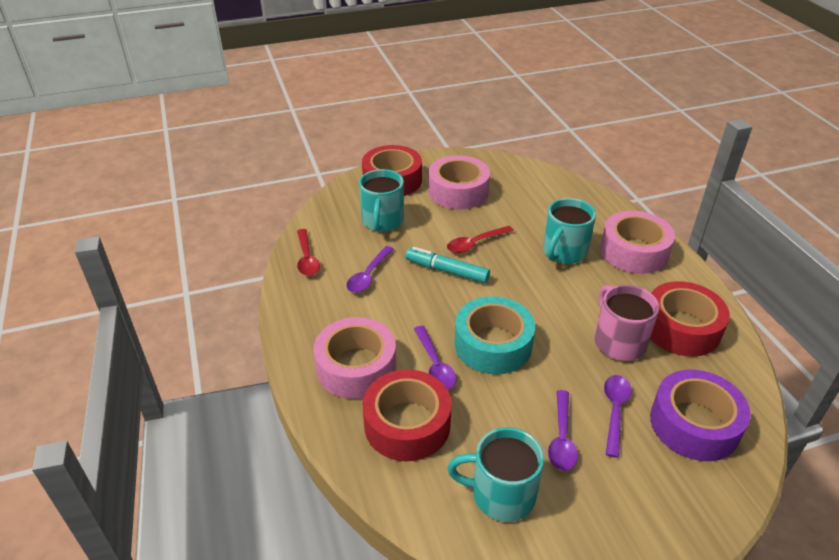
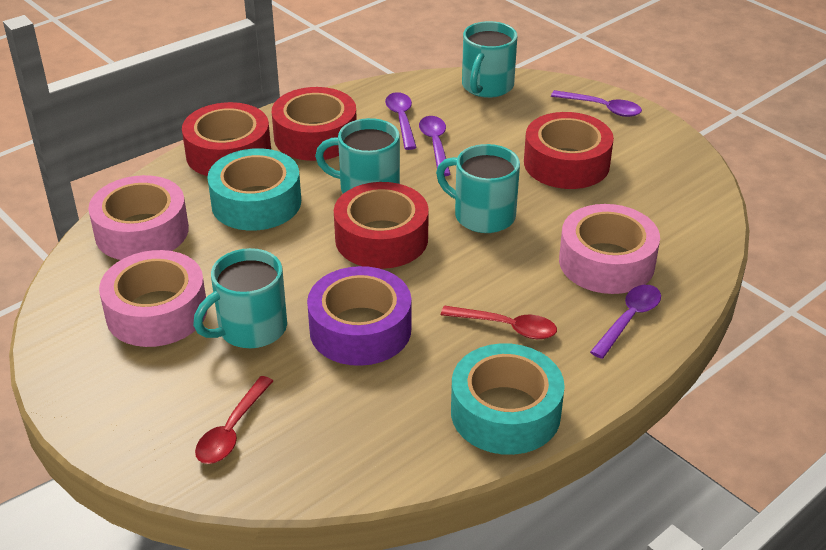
pink mug: [594,285,659,361] = 1 -> none = 0
red tape: [362,145,422,196] [363,369,452,461] [650,281,730,357] = 3 -> [182,102,271,176] [272,87,357,161] [334,182,429,269] [524,112,614,189] = 4
turquoise marker: [405,247,490,283] = 1 -> none = 0
turquoise mug: [359,169,404,232] [447,427,544,522] [543,198,596,264] = 3 -> [193,248,287,348] [315,118,400,194] [436,144,520,233] [462,21,517,98] = 4
turquoise tape: [454,296,535,374] = 1 -> [207,148,301,231] [451,343,565,455] = 2

